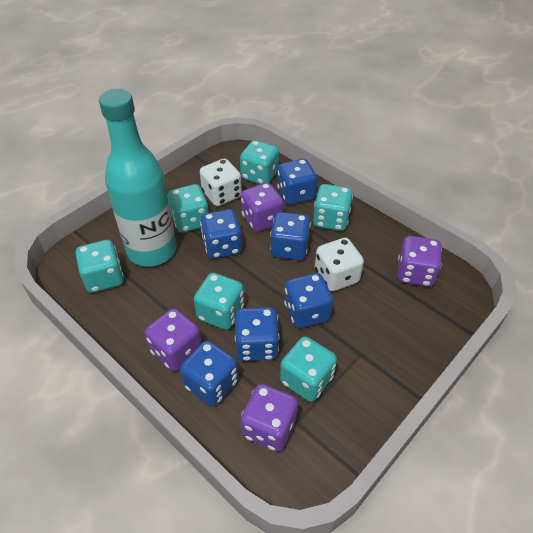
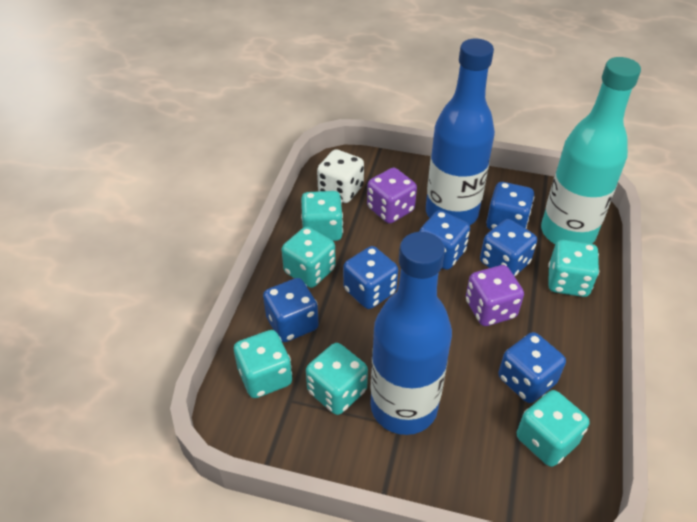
blue bottle: none = 0 -> [370,232,452,435] [426,39,495,225] = 2
purple dice: [145,308,202,371] [241,183,284,232] [241,384,298,452] [397,236,442,287] = 4 -> [367,168,417,223] [466,265,524,326] = 2
white dice: [200,159,242,206] [315,238,364,291] = 2 -> [317,149,364,203] = 1

